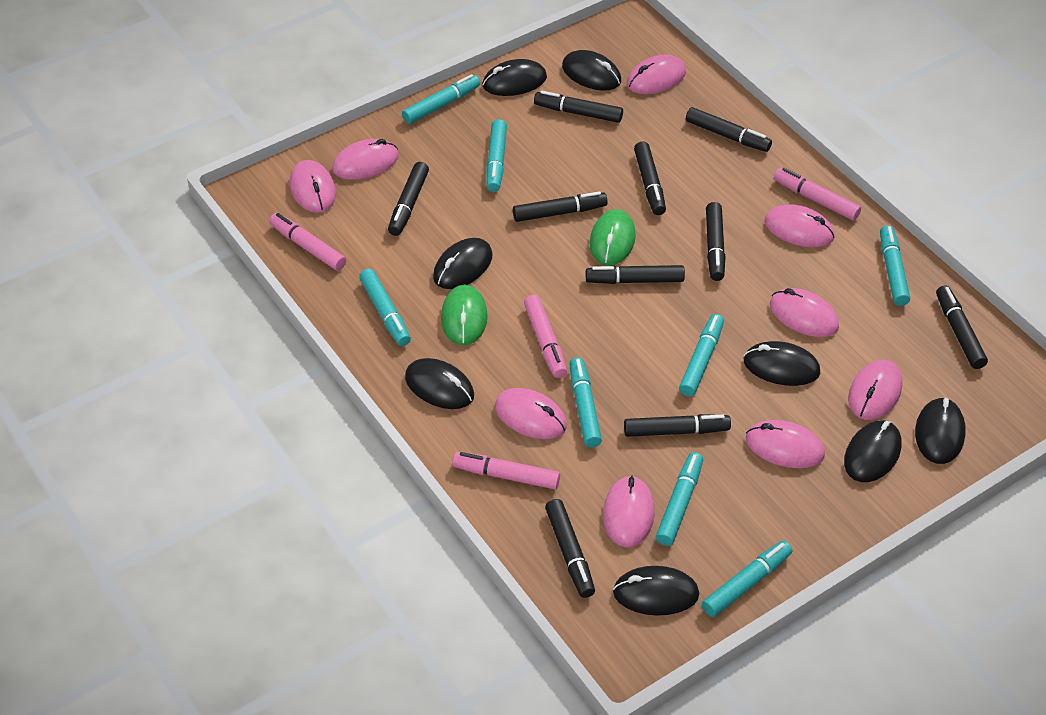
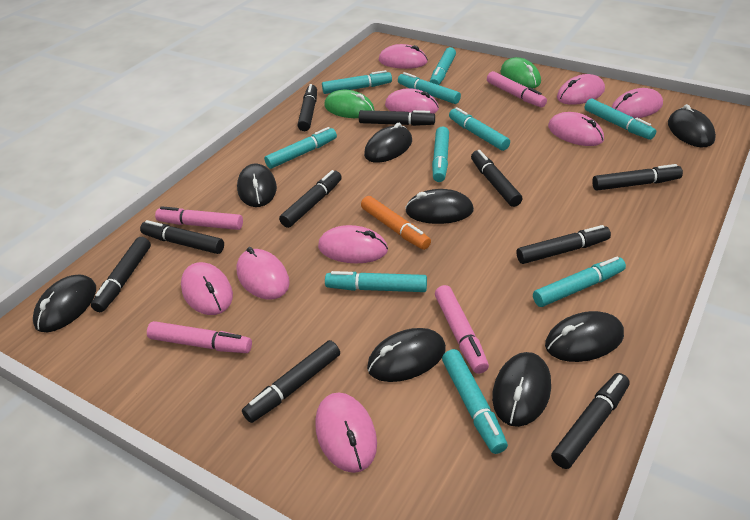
orange marker: none = 0 -> [361,196,431,250] = 1
turquoise marker: [359,269,411,346] [402,74,480,124] [486,119,507,192] [569,357,602,447] [656,452,703,546] [679,314,724,396] [702,541,792,617] [880,225,910,306] = 8 -> [264,127,337,169] [322,70,392,94] [325,271,427,292] [398,72,461,104] [430,47,456,85] [432,126,449,182] [442,349,508,454] [449,107,510,151] [533,257,626,307] [585,99,656,140] = 10

